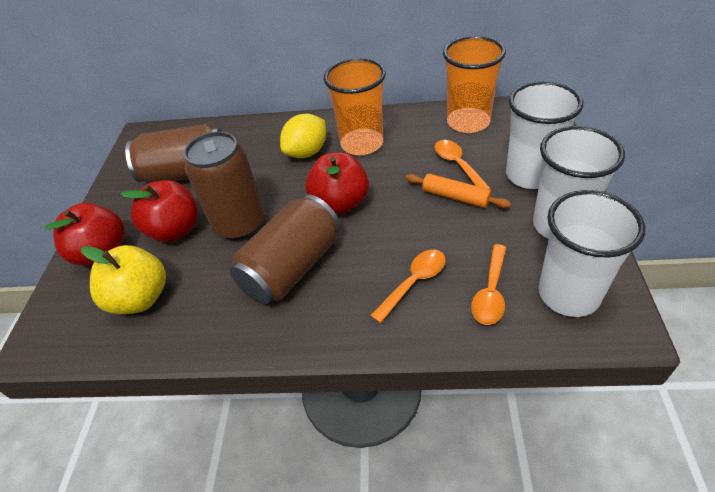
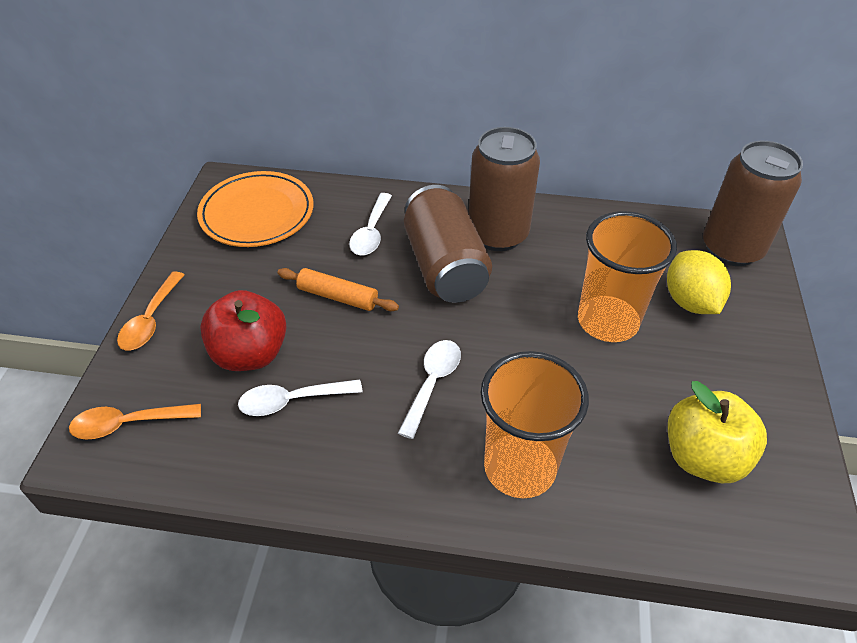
orange plate: none = 0 -> [197,171,313,247] = 1
orange spoon: [370,249,446,323] [434,140,491,190] [471,244,507,325] = 3 -> [69,404,201,439] [117,271,184,350] = 2
red apple: [45,203,125,266] [120,180,198,242] [306,152,369,214] = 3 -> [200,290,287,371] = 1
white cup: [506,81,583,189] [533,126,625,238] [538,190,645,317] = 3 -> none = 0
white spoon: none = 0 -> [238,379,362,416] [349,193,392,255] [398,340,461,439] = 3

